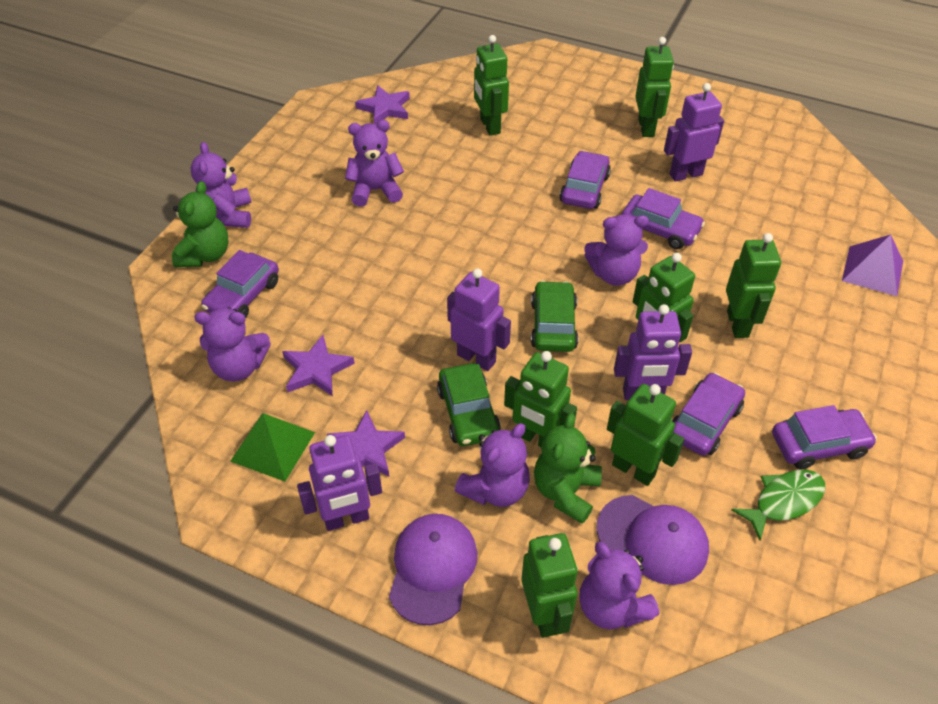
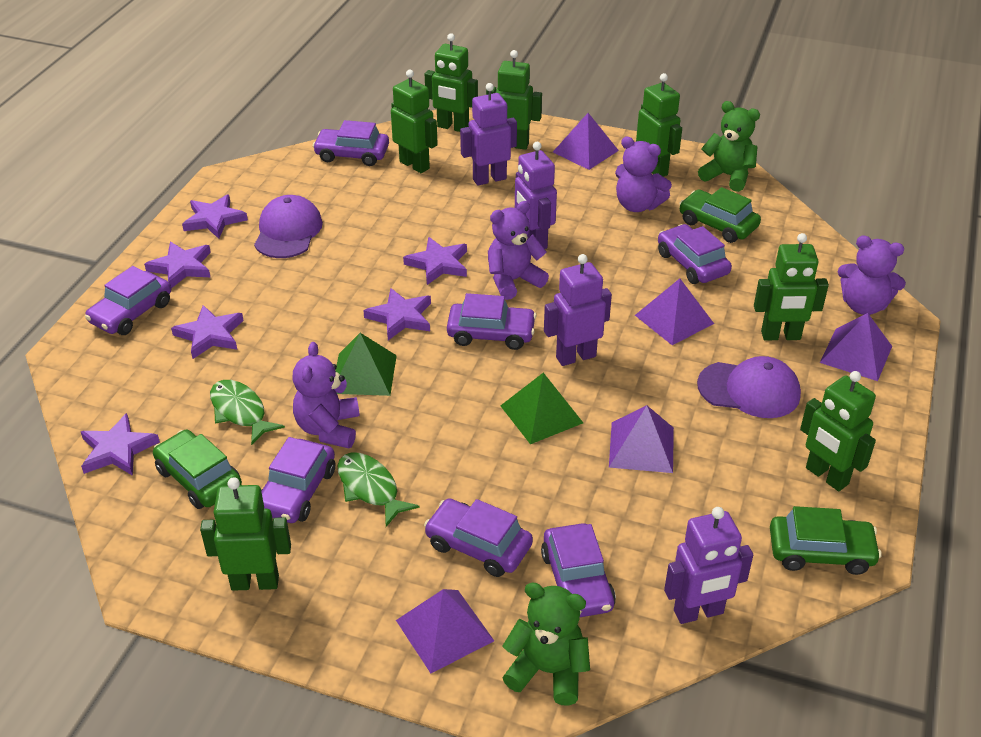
green car: [437,363,501,446] [531,281,578,352] = 2 -> [153,430,242,509] [679,187,761,243] [770,506,881,575] = 3
green fish: [732,470,826,541] = 1 -> [210,380,285,445] [337,452,420,527] = 2
green pyramid: [230,413,315,481] = 1 -> [335,333,397,396] [501,373,583,444] = 2
purple car: [201,250,279,318] [559,151,611,209] [622,188,705,249] [672,373,745,456] [772,405,877,470] = 5 -> [85,266,171,335] [261,437,335,523] [313,120,389,166] [424,498,533,577] [447,293,537,350] [541,523,616,617] [658,224,732,284] = 7
purple pyramid: [842,234,903,296] = 1 -> [396,589,494,673] [553,113,619,170] [609,405,674,473] [635,278,714,345] [820,313,892,381] = 5
purple star: [282,335,355,396] [327,410,405,477] [355,85,410,124] = 3 -> [81,413,160,476] [144,241,211,288] [171,305,244,359] [182,194,248,239] [363,288,431,340] [403,237,467,285] = 6
purple teddy bear: [191,142,252,228] [194,307,271,381] [345,120,404,207] [455,423,530,507] [579,542,659,629] [584,214,649,286] = 6 -> [292,342,360,448] [488,201,549,300] [615,136,672,212] [838,235,906,315] = 4

